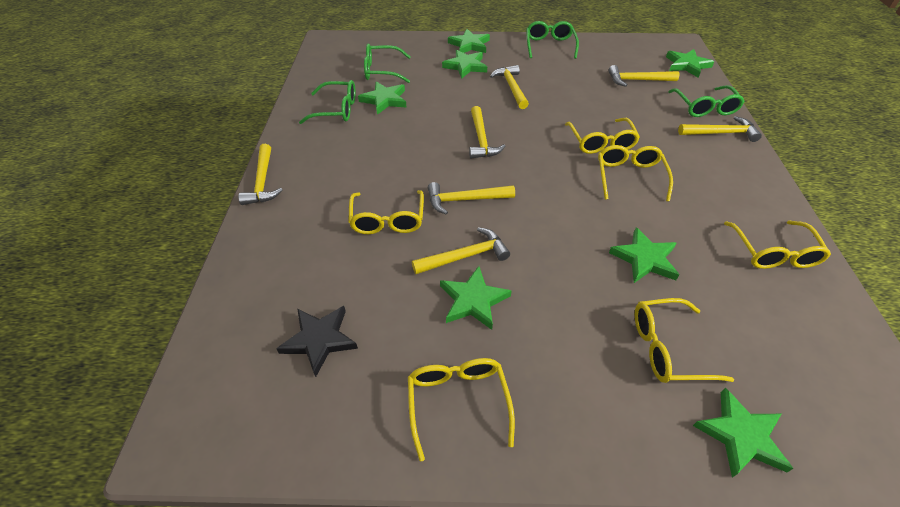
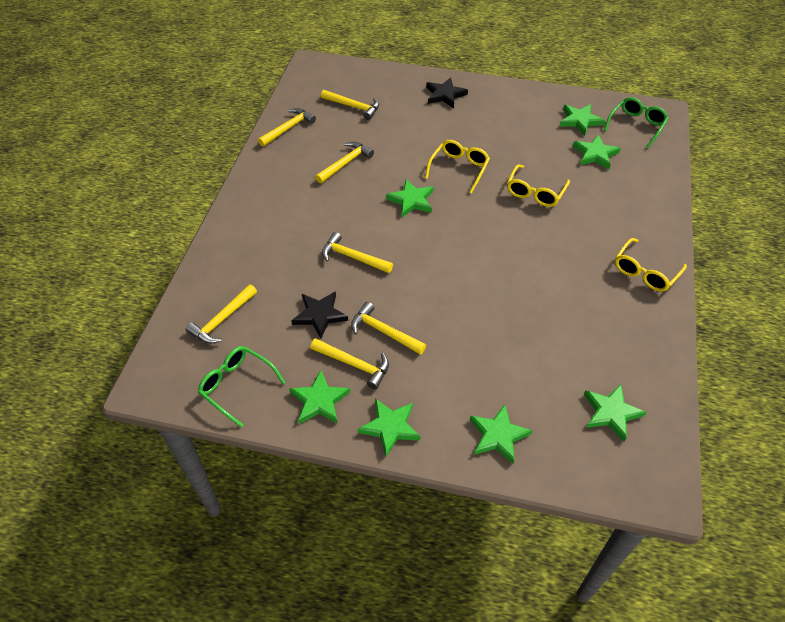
black star: [276,306,358,377] = 1 -> [291,291,348,339] [426,77,468,108] = 2
green glasses: [299,80,356,124] [364,43,411,83] [526,21,579,59] [668,85,745,117] = 4 -> [198,346,285,428] [604,97,669,149] = 2
yellow glasses: [348,190,424,234] [408,358,515,461] [565,118,640,154] [598,145,673,202] [635,298,734,383] [724,220,831,269] = 6 -> [425,140,490,194] [507,164,570,207] [615,238,687,291] = 3

